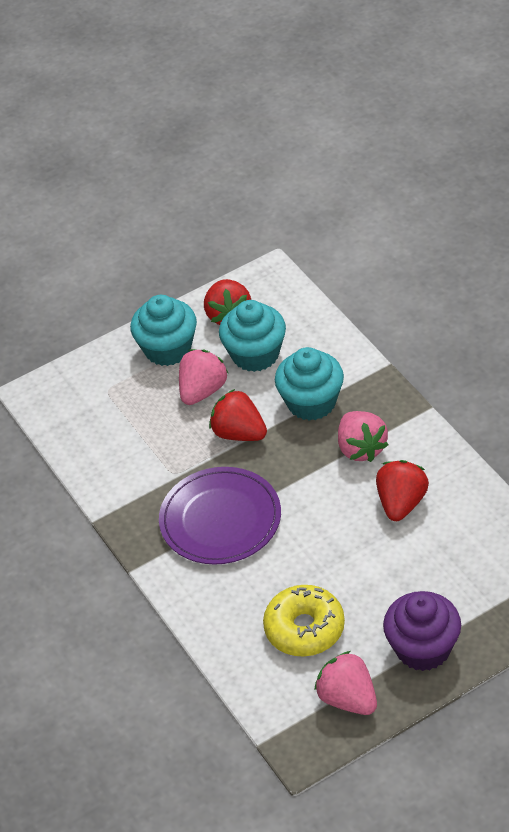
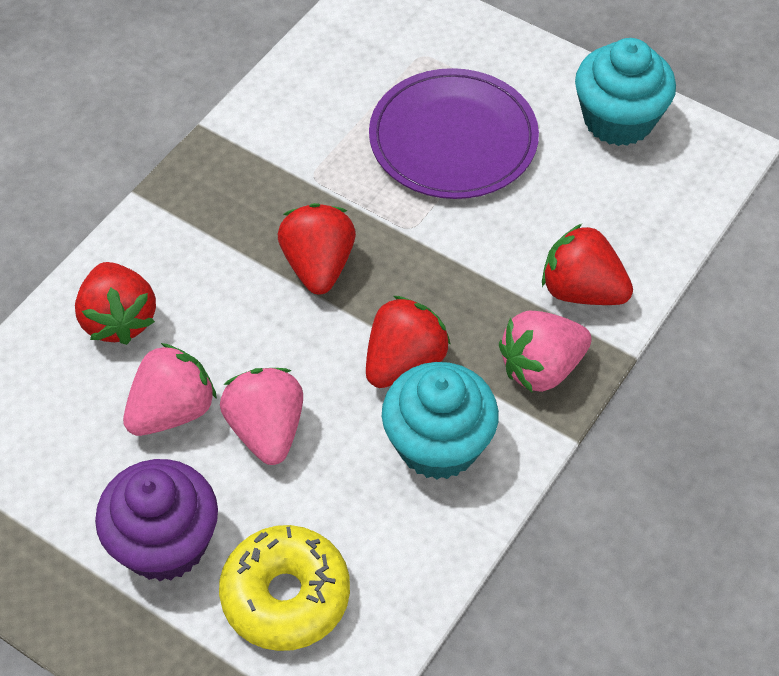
red strawberry: [204,279,251,325] [209,389,267,441] [376,460,429,521] = 3 -> [75,262,156,345] [278,203,356,294] [366,296,451,388] [542,224,633,305] = 4
turquoise cupcake: [130,295,197,366] [219,300,286,372] [275,347,344,421] = 3 -> [382,362,499,480] [575,38,676,146] = 2

